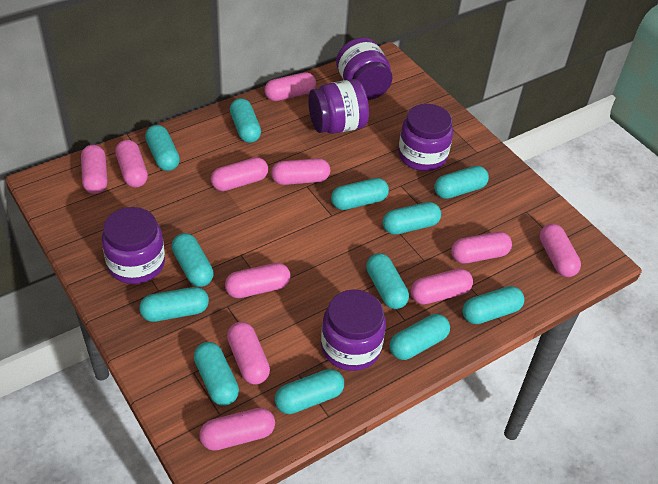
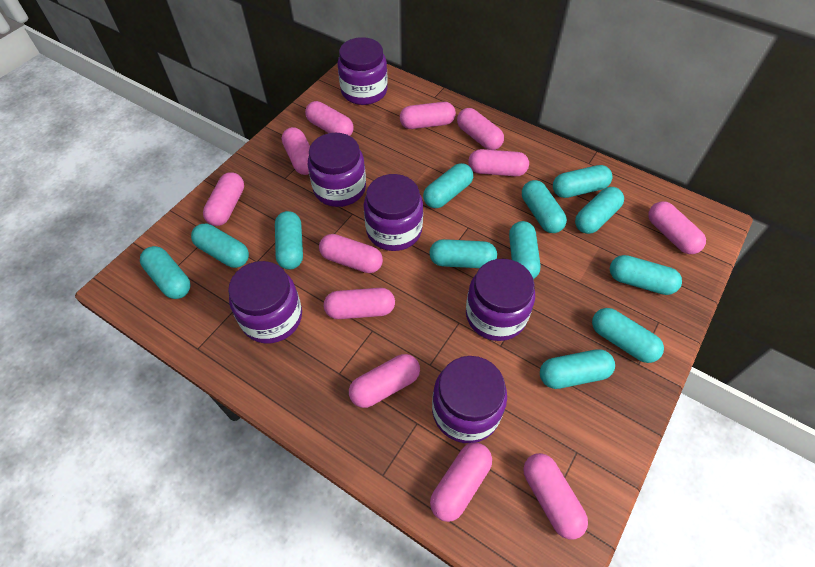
pink capsule: [81,145,107,194] [115,140,148,188] [199,408,275,451] [211,157,268,191] [225,263,291,298] [227,322,270,385] [264,72,316,101] [271,158,330,185] [411,269,473,305] [451,232,512,264] [540,224,581,277] = 11 -> [203,172,244,226] [282,127,310,175] [305,101,354,136] [319,234,383,273] [324,288,395,319] [349,354,420,408] [400,102,456,129] [430,442,492,522] [457,108,504,150] [468,149,529,176] [523,453,588,539] [648,201,706,254] = 12
purple jar: [102,207,165,284] [308,79,369,134] [321,290,386,371] [336,37,393,100] [398,104,453,171] = 5 -> [228,261,302,343] [308,133,366,207] [338,37,388,105] [364,174,423,251] [432,356,507,443] [466,259,535,341] = 6

